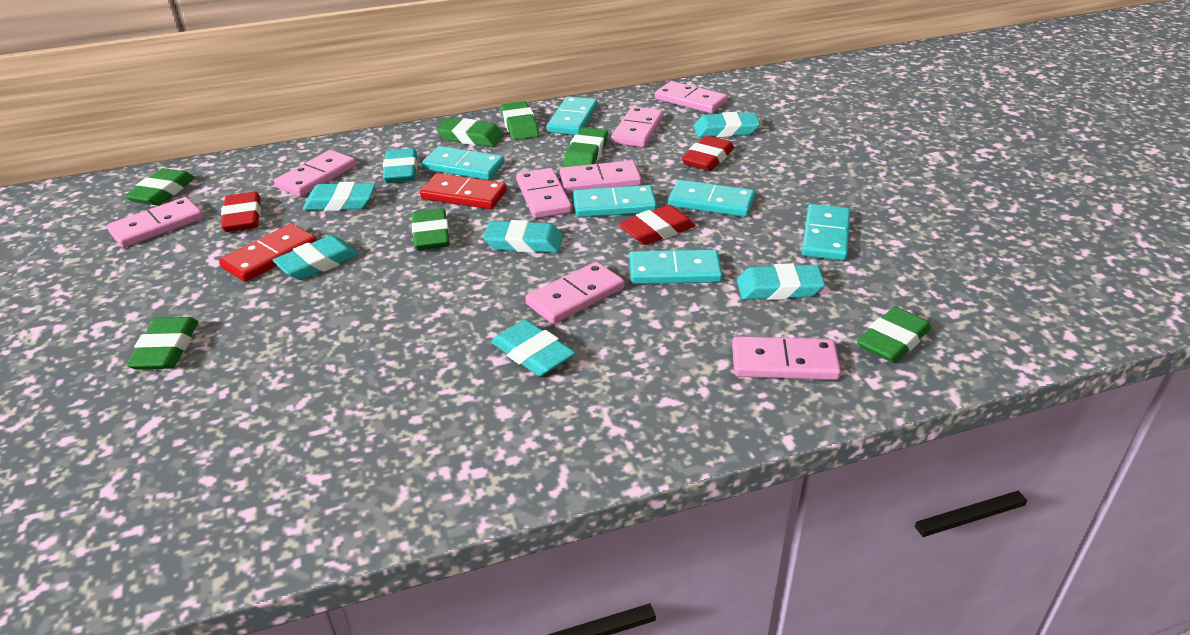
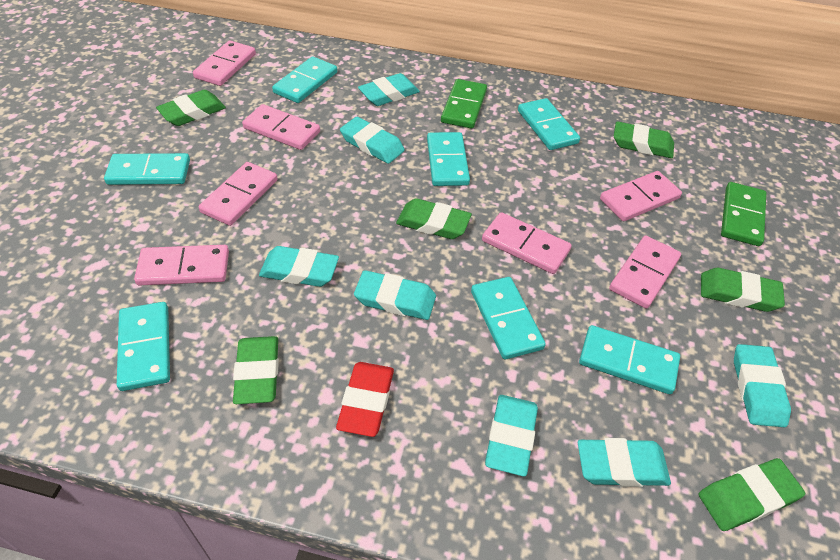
green domino: none = 0 -> [441,79,487,129] [721,182,766,246] = 2
green eraser: [124,168,195,206] [126,317,198,370] [412,208,450,250] [436,118,504,147] [501,101,539,140] [563,127,608,167] [857,307,931,363] = 7 -> [156,90,226,126] [233,336,279,404] [396,198,472,239] [614,121,674,158] [699,458,805,531] [701,268,785,312] = 6
pink domino: [107,197,203,248] [274,150,356,197] [516,168,572,219] [525,262,624,324] [560,160,642,193] [611,106,664,147] [655,81,728,113] [732,336,841,380] = 8 -> [134,245,229,285] [193,40,256,86] [199,162,277,226] [242,104,320,150] [482,212,572,274] [600,171,682,221] [609,236,681,309] = 7
red domino: [219,223,317,282] [420,173,507,209] = 2 -> none = 0
red eraser: [221,192,261,232] [618,205,696,245] [681,136,734,171] = 3 -> [336,362,394,437] = 1
turquoise domino: [422,146,504,180] [547,96,598,135] [573,185,657,217] [630,249,723,284] [668,180,755,217] [802,204,850,261] = 6 -> [104,153,190,185] [117,302,170,391] [272,56,337,103] [427,132,470,186] [471,277,546,359] [518,98,580,150] [579,325,680,394] = 7

